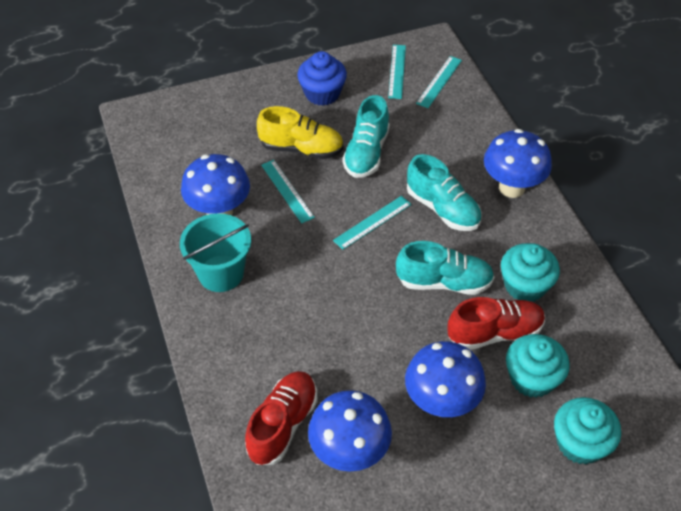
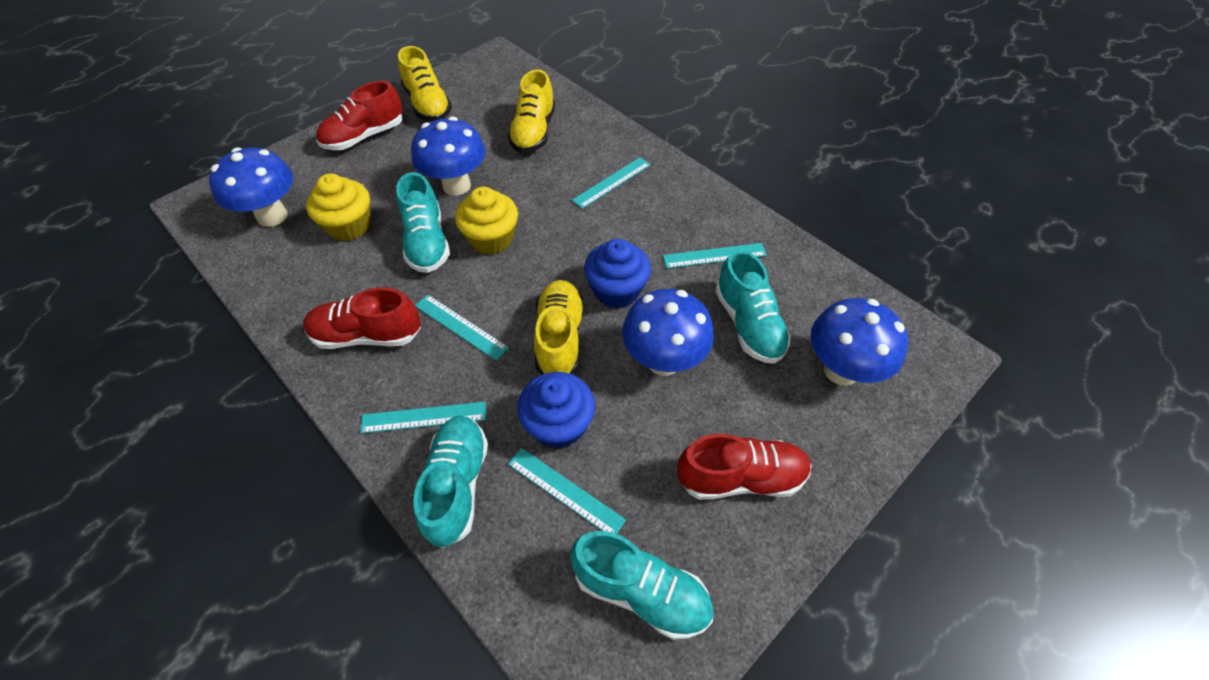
blue cupcake: [297,51,347,106] = 1 -> [517,372,595,449] [584,239,651,308] = 2
red shoe: [245,371,318,465] [448,297,545,350] = 2 -> [303,287,421,349] [316,81,403,150] [677,434,812,500] = 3
turquoise bucket: [180,213,251,292] = 1 -> none = 0
turquoise cupcake: [501,243,560,302] [506,334,570,398] [554,397,621,464] = 3 -> none = 0
turquoise ruler: [261,160,315,223] [333,196,411,250] [388,45,406,99] [416,56,462,108] = 4 -> [360,402,486,433] [415,294,509,360] [508,448,626,534] [572,157,651,209] [663,243,767,268] = 5
turquoise shoe: [342,95,390,178] [396,241,494,295] [407,154,482,231] = 3 -> [396,172,450,273] [413,416,488,548] [570,531,713,640] [715,250,791,364] = 4
yellow cupcake: none = 0 -> [306,173,370,241] [455,187,518,255] = 2
yellow shoe: [257,106,343,159] = 1 -> [398,46,452,122] [508,69,555,153] [534,280,584,375] = 3

